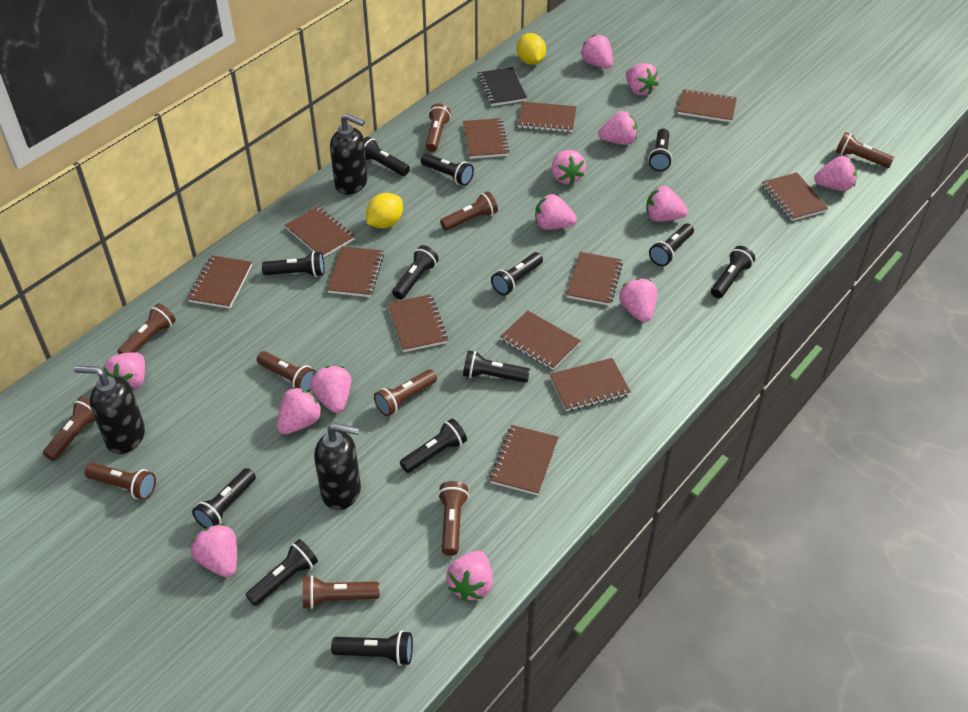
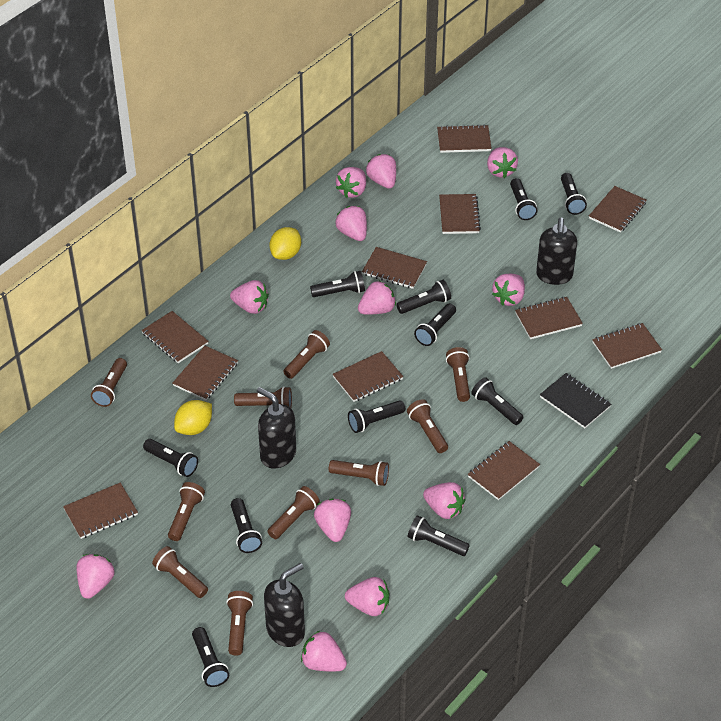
black flashlight: [192,468,256,529] [245,539,318,606] [262,251,324,277] [331,631,413,666] [364,137,410,176] [392,245,439,299] [400,418,467,473] [421,153,474,186] [463,350,530,383] [491,252,543,295] [648,129,672,171] [649,224,694,266] [711,246,755,298] = 13 -> [143,439,198,477] [192,627,229,687] [231,498,262,553] [310,271,365,297] [348,400,405,433] [396,280,451,314] [408,515,470,556] [414,304,456,346] [472,377,524,425] [510,178,537,220] [561,173,587,215] = 11
brown notebook: [188,255,252,309] [285,206,355,258] [327,246,384,297] [388,294,448,352] [463,118,509,159] [490,425,559,495] [500,311,581,370] [518,102,576,132] [549,358,631,411] [567,252,623,306] [678,89,737,123] [762,173,828,221] = 12 -> [63,482,138,539] [142,311,208,363] [173,346,238,400] [333,351,403,402] [362,247,427,289] [437,125,492,153] [439,194,481,234] [468,441,540,500] [515,297,583,339] [589,186,647,233] [592,323,662,369] = 11
pink strawberry: [103,352,145,392] [191,524,237,577] [277,387,322,434] [310,366,351,413] [446,551,493,601] [535,194,577,230] [552,150,586,185] [581,35,613,69] [598,111,637,145] [619,278,657,322] [626,63,659,96] [646,186,688,221] [814,156,857,191] = 13 -> [76,554,114,599] [230,280,269,314] [301,631,347,671] [314,499,351,542] [335,206,367,241] [336,167,366,198] [345,577,389,616] [358,281,396,314] [366,154,396,189] [423,482,466,519] [487,147,518,178] [492,274,525,306] = 12

